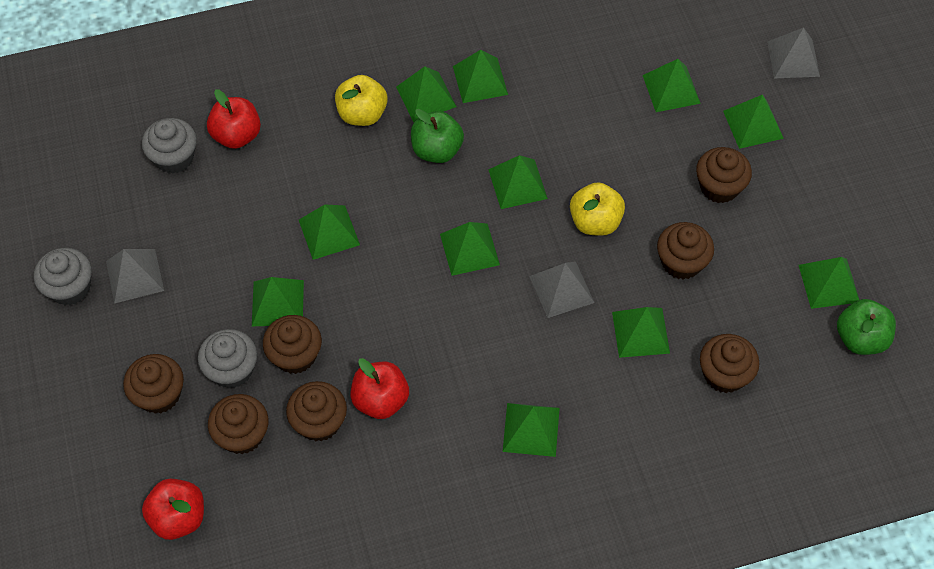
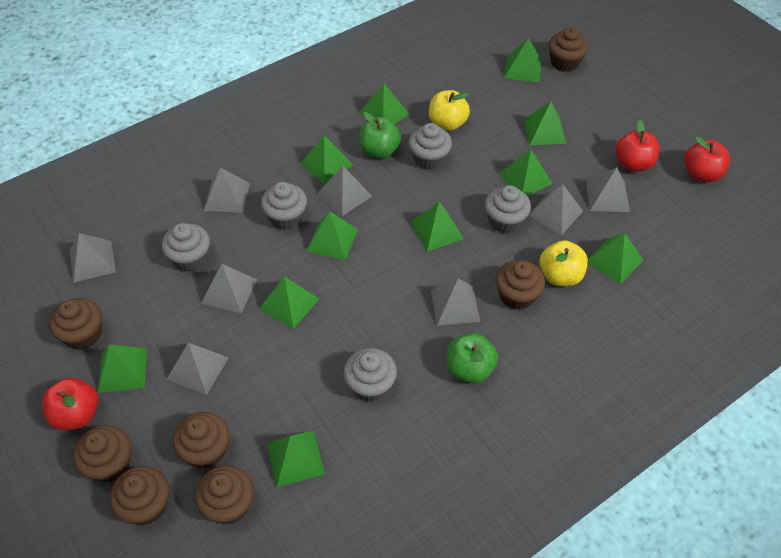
grey cupcake: [34,248,92,305] [142,118,197,174] [198,329,257,388] = 3 -> [162,223,210,272] [261,182,307,230] [344,348,397,402] [408,123,452,170] [485,185,531,233] = 5
grey pyramid: [106,249,164,304] [529,261,595,318] [767,28,820,78] = 3 -> [70,233,116,283] [166,343,229,395] [201,264,257,313] [204,167,250,213] [317,166,372,216] [431,278,480,326] [528,184,583,235] [586,167,630,212] = 8

